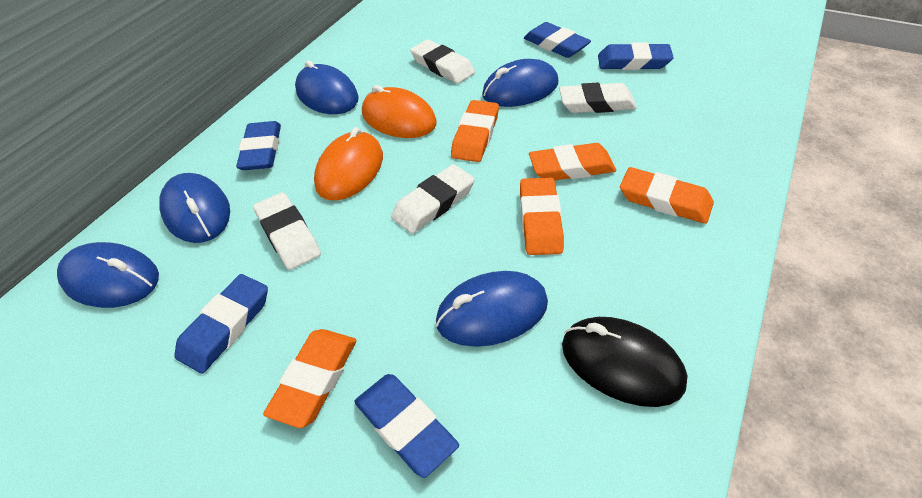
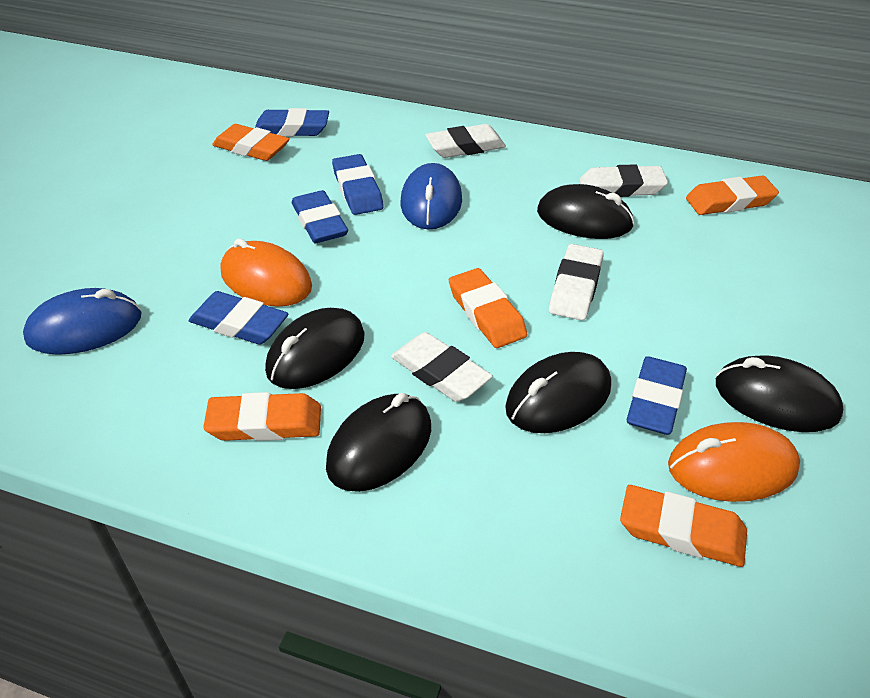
black mouse: [562,317,688,407] = 1 -> [265,308,365,389] [326,393,431,492] [505,352,611,433] [537,184,634,239] [716,355,843,432] = 5
blue mouse: [57,242,159,308] [159,173,230,243] [295,61,359,114] [436,271,548,347] [482,59,558,107] = 5 -> [23,288,141,355] [400,163,462,229] = 2

